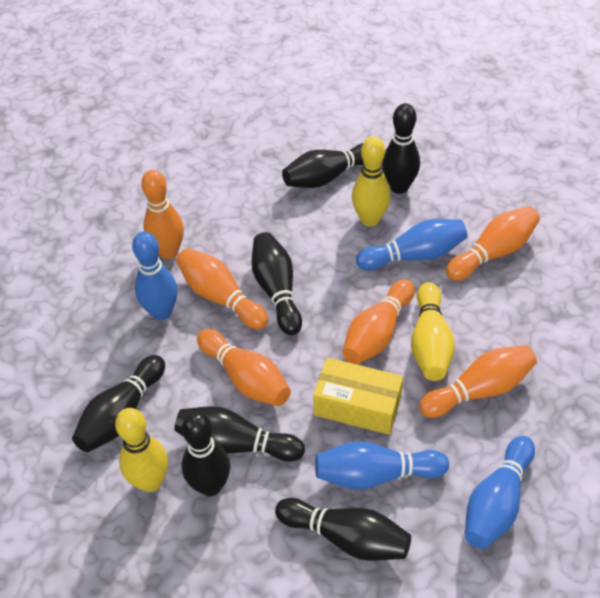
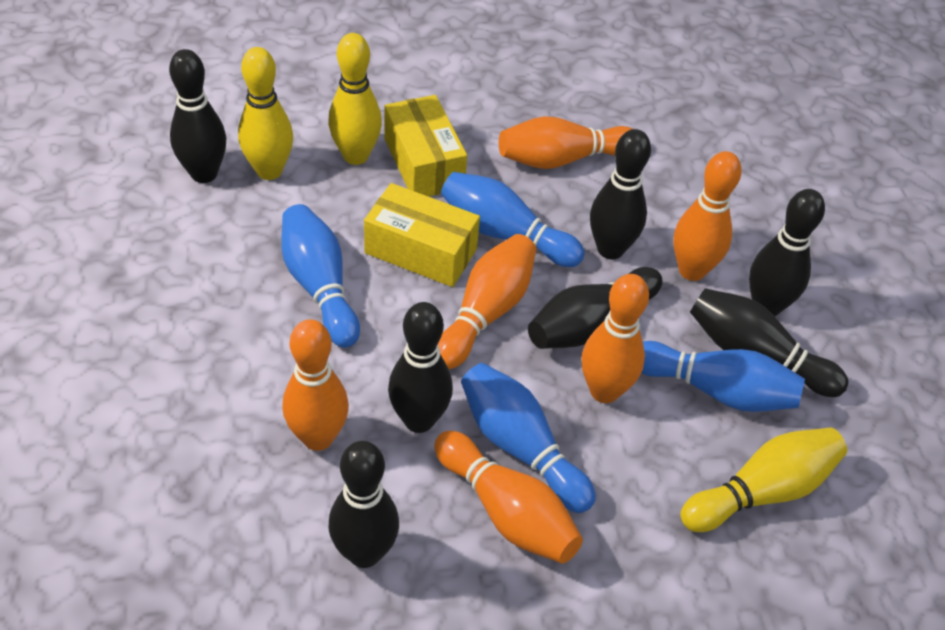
yellow box: [313,357,403,435] = 1 -> [364,183,480,287] [384,95,467,197] = 2

